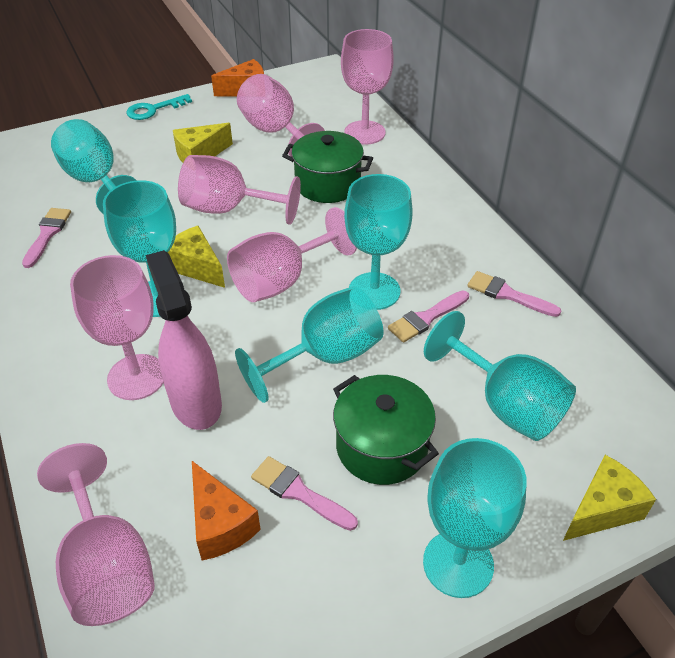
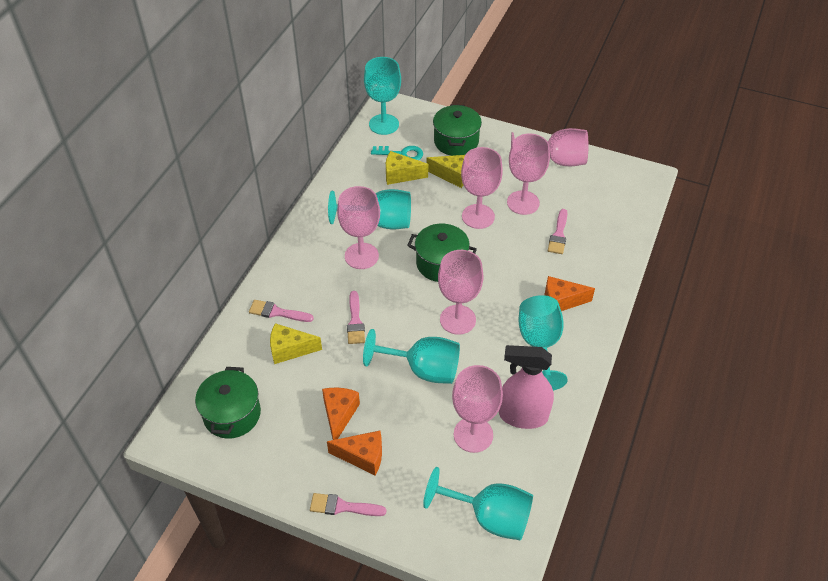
green pot: [282,131,373,203] [333,375,439,485] = 2 -> [195,367,261,439] [407,224,477,282] [433,105,482,156] = 3
orange cheese: [192,461,261,560] [211,59,264,97] = 2 -> [322,388,360,440] [327,431,382,475] [545,276,595,311] = 3
turquoise goblet: [51,119,137,214] [103,180,176,317] [235,286,383,403] [344,174,413,310] [423,438,527,598] [424,311,576,441] = 6 -> [328,189,411,229] [363,329,460,384] [364,57,401,135] [423,467,533,540] [519,295,568,391] = 5

